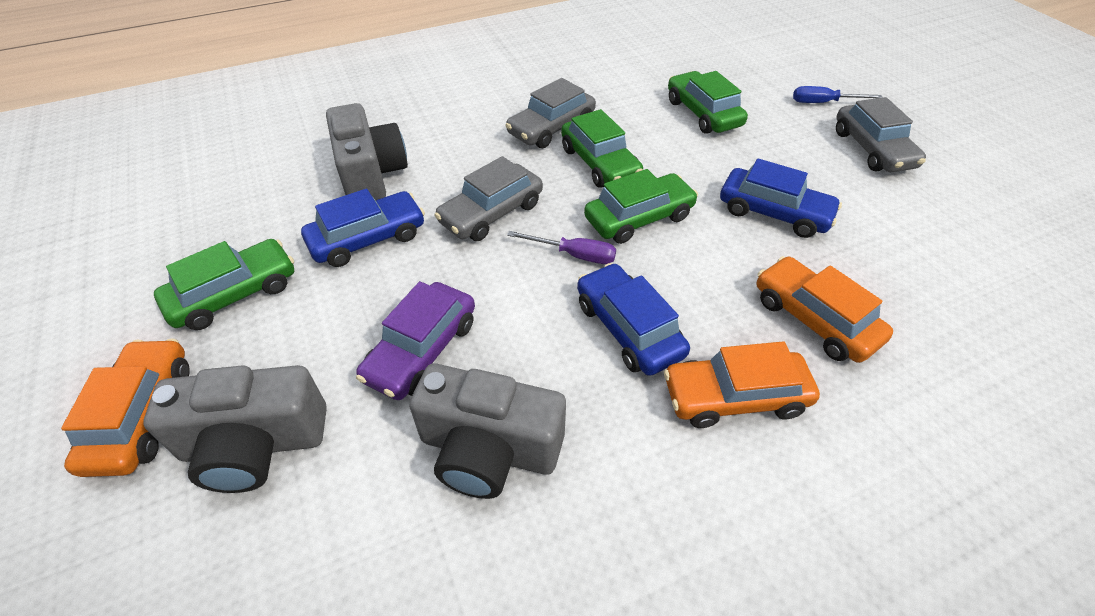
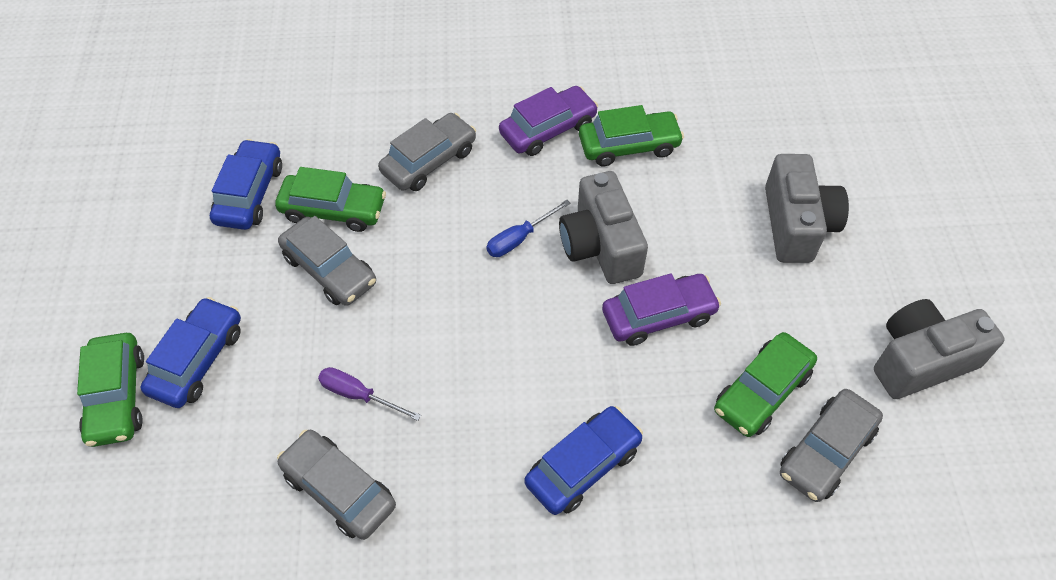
grey car: [434,156,543,241] [505,78,596,148] [836,97,926,172] = 3 -> [277,430,396,540] [278,216,376,306] [378,113,476,191] [780,389,883,502] = 4
orange car: [61,338,190,477] [664,341,820,428] [757,256,893,363] = 3 -> none = 0
purple car: [356,281,475,400] = 1 -> [499,86,598,156] [602,273,721,346] = 2

